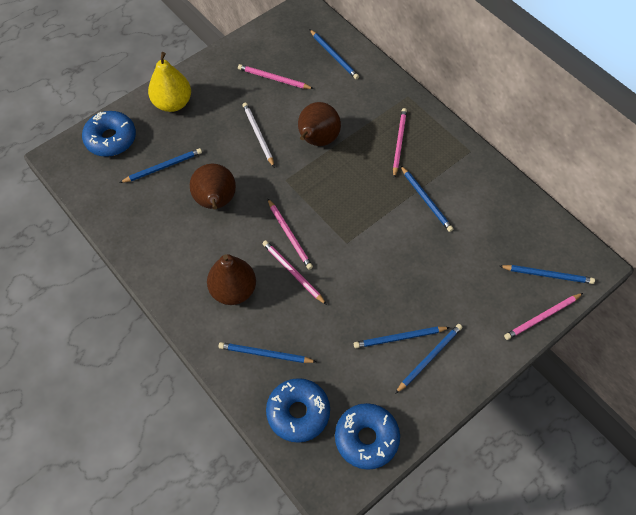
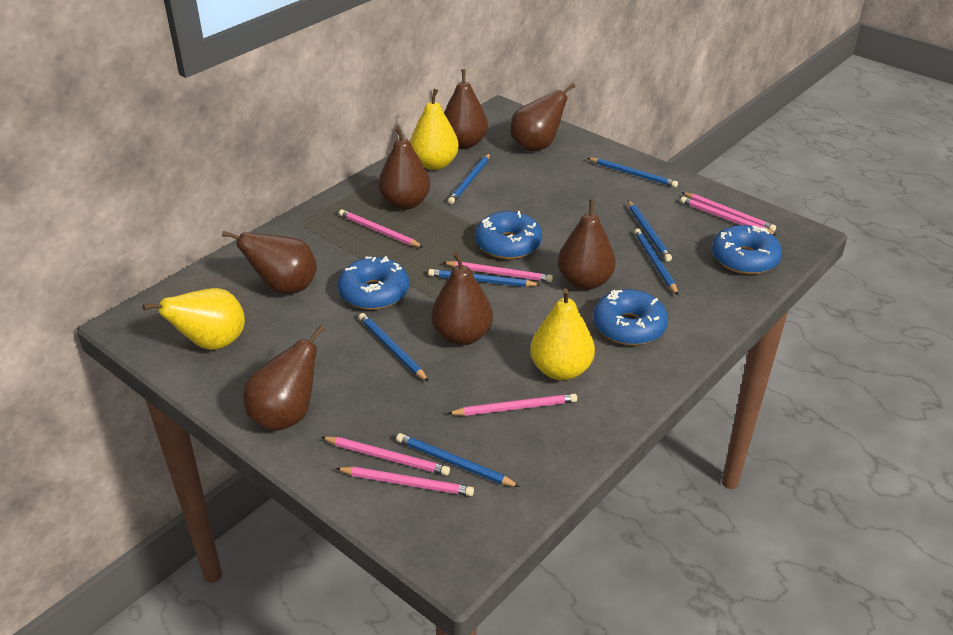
blue donut: [82,111,136,157] [266,378,330,443] [335,403,400,470] = 3 -> [338,256,409,310] [475,211,542,259] [593,289,668,345] [712,225,782,274] = 4
brown pear: [190,164,236,209] [207,254,256,305] [298,102,341,146] = 3 -> [222,231,317,294] [243,325,325,431] [378,127,430,210] [431,252,493,345] [444,69,488,149] [510,83,575,151] [558,199,616,290] = 7
pink pencil: [238,64,314,89] [262,240,327,305] [267,198,313,270] [393,108,407,178] [504,293,583,340] = 5 -> [321,437,450,475] [336,467,474,496] [339,209,423,247] [442,261,553,282] [447,394,577,416] [680,196,777,235] [682,192,776,232] = 7
white pencil: [242,103,274,167] = 1 -> none = 0
yellow pear: [148,52,191,112] = 1 -> [143,288,245,350] [410,89,459,170] [530,288,595,380] = 3

